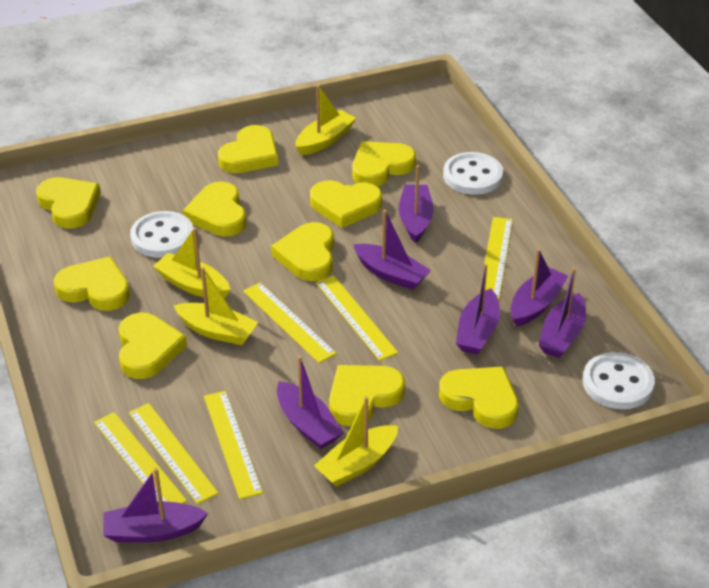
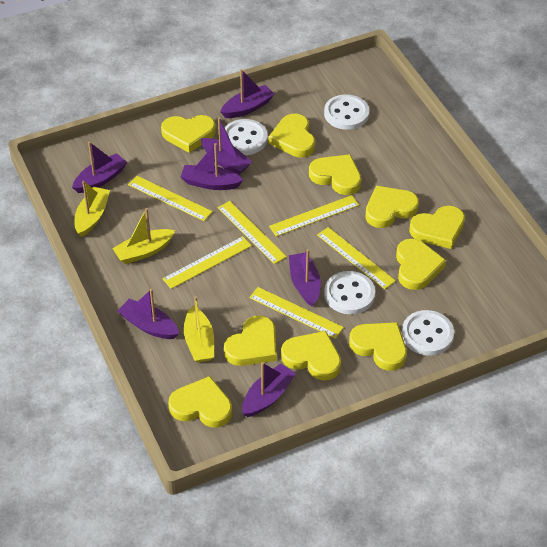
white button: [130,211,193,258] [443,152,503,195] [583,352,655,409] = 3 -> [225,119,268,155] [324,94,369,130] [324,271,375,314] [402,310,454,356] = 4
yellow boat: [153,227,230,299] [173,267,258,345] [295,85,356,155] [314,396,398,487] = 4 -> [74,181,110,237] [112,208,175,264] [184,296,214,363] = 3

